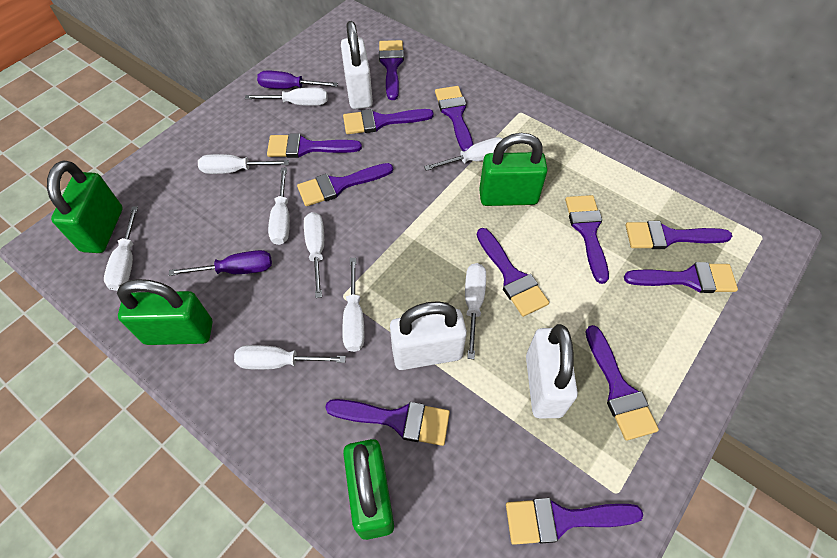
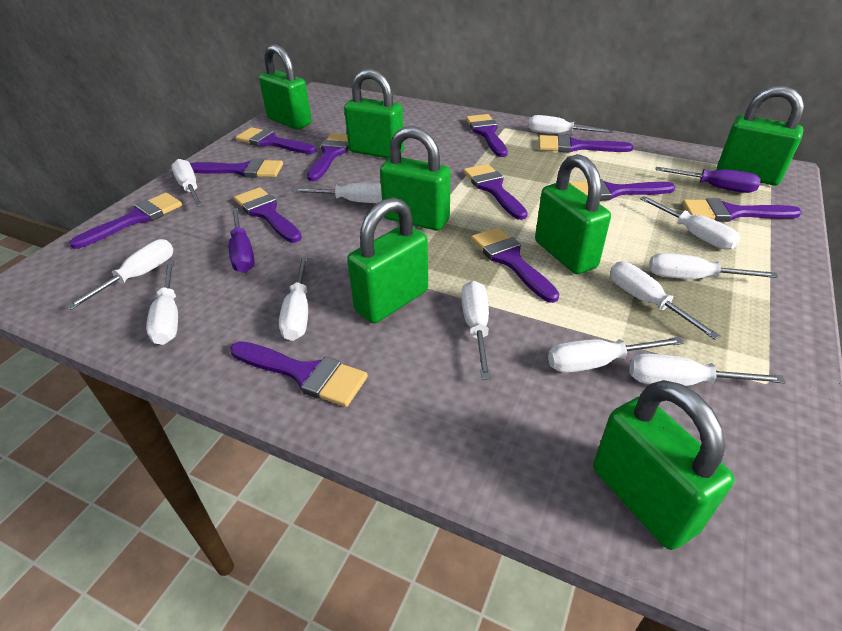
green padlock: [47,161,123,253] [117,279,212,345] [343,439,394,540] [479,133,547,206] = 4 -> [259,44,312,130] [344,69,404,159] [347,198,428,323] [380,126,451,231] [535,154,611,274] [593,380,735,550] [717,86,804,185] = 7
white padlock: [341,21,373,109] [390,301,467,370] [526,324,578,418] = 3 -> none = 0
white screwdriver: [104,206,138,291] [198,154,289,174] [234,345,346,370] [245,88,328,106] [268,168,290,245] [304,212,324,298] [342,258,364,352] [424,137,507,171] [465,263,486,359] = 9 -> [66,239,173,310] [146,261,178,345] [171,159,203,207] [279,255,308,341] [292,183,382,203] [461,281,491,380] [528,115,613,134] [548,337,684,373] [610,262,721,340] [629,353,786,386] [640,196,740,250] [649,253,778,279] = 12

